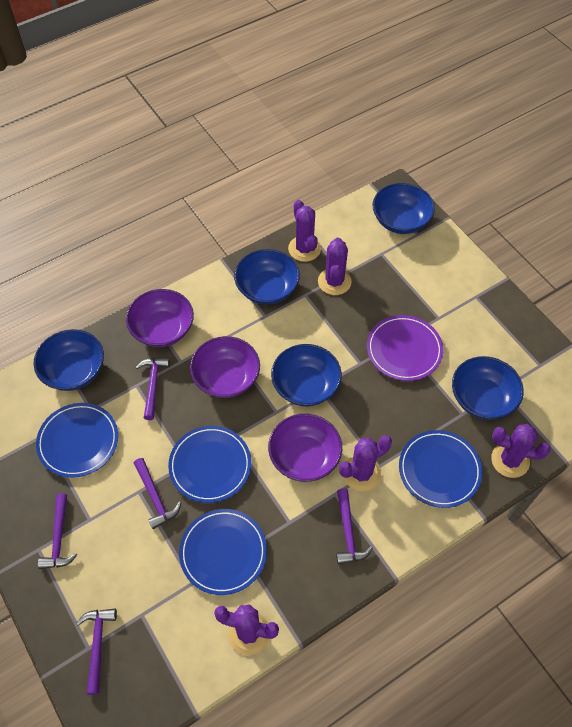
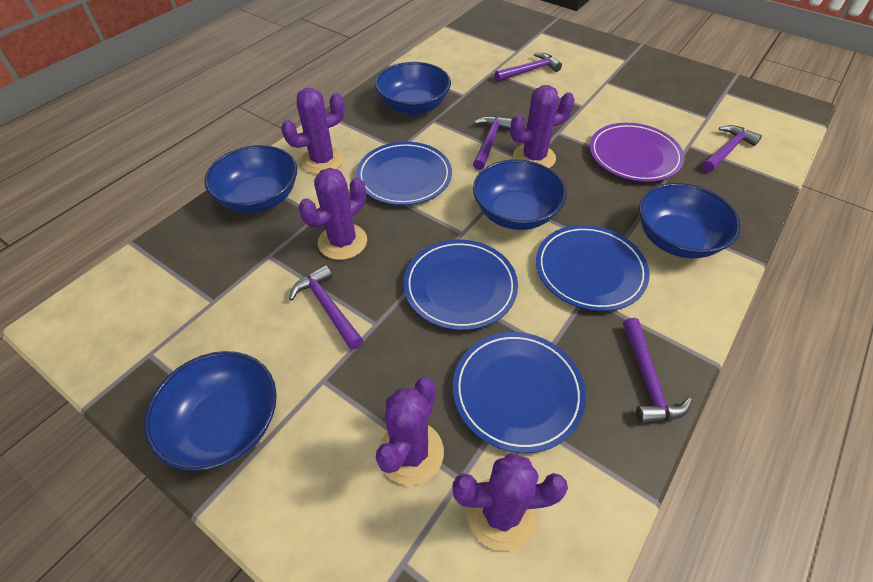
purple bowl: [126,289,194,347] [190,336,260,398] [268,414,342,482] = 3 -> none = 0

